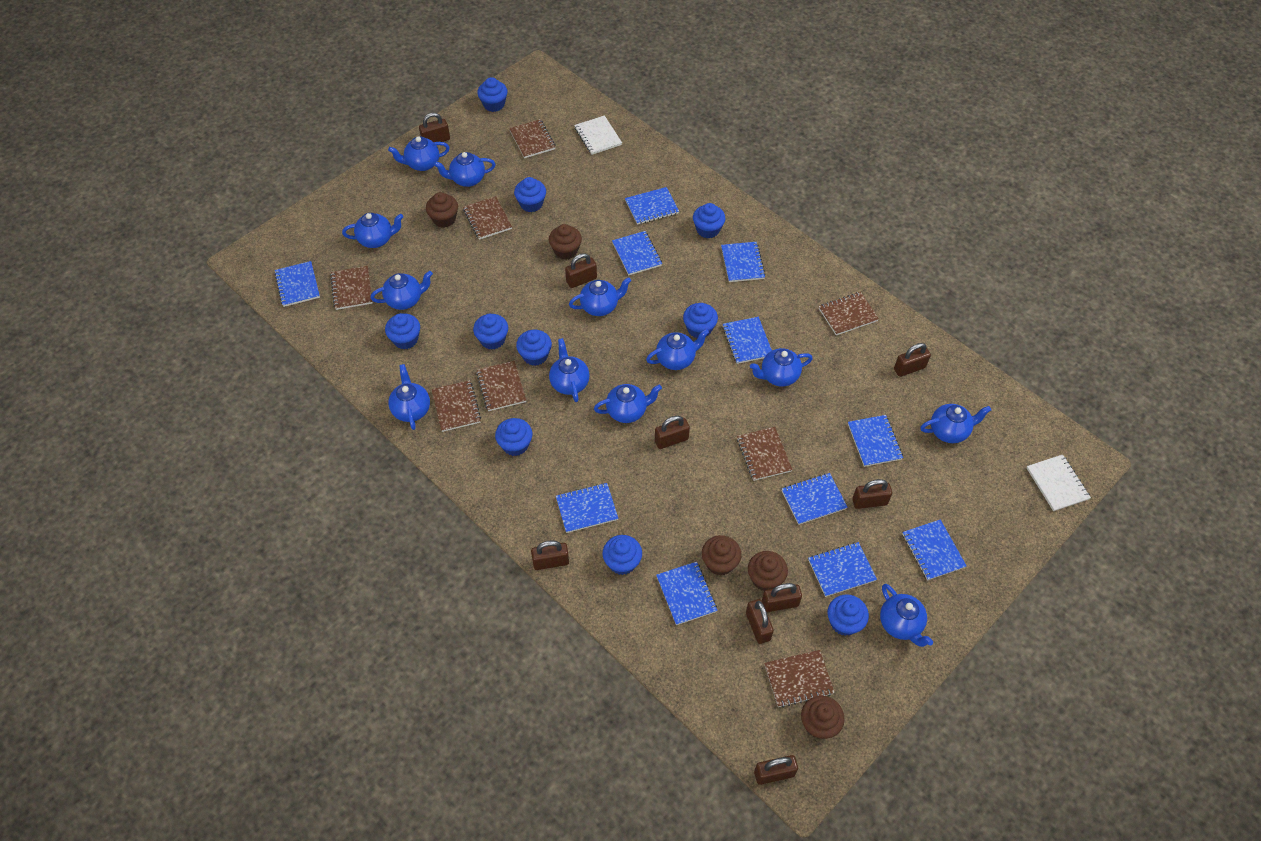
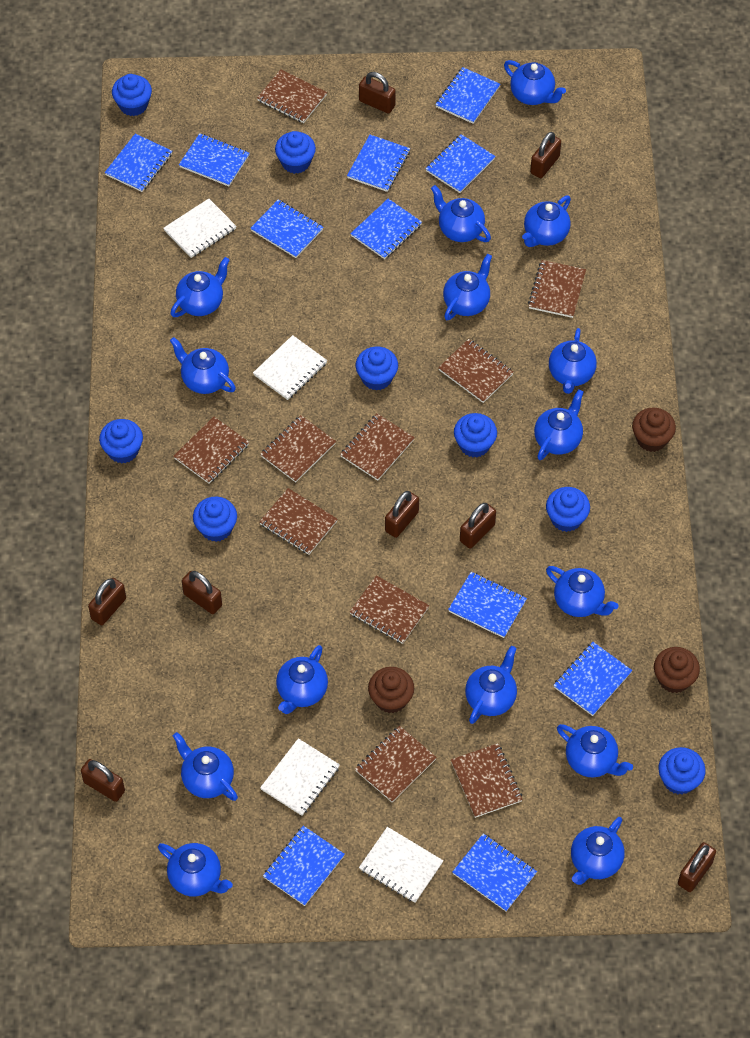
blue cupcake: [385,313,420,349] [473,314,508,350] [477,77,507,112] [495,418,533,456] [514,177,546,212] [516,330,552,366] [603,535,642,575] [683,303,718,338] [693,203,725,239] [828,594,869,636] = 10 -> [99,419,143,464] [112,74,152,116] [193,497,237,542] [275,131,316,174] [356,347,398,391] [454,413,497,458] [546,487,590,532] [658,747,706,794] = 8
blue teapot: [342,213,403,248] [370,271,433,310] [388,136,450,171] [388,364,430,430] [434,152,496,187] [549,338,589,402] [569,277,631,316] [594,384,662,423] [646,329,709,370] [750,348,813,387] [880,584,933,647] [920,404,991,443] = 12 -> [158,843,233,897] [170,337,236,394] [171,257,230,317] [173,732,238,801] [276,645,328,714] [431,185,491,242] [443,254,492,320] [465,646,517,724] [504,60,566,105] [522,195,571,247] [534,389,584,460] [546,566,619,617] [549,328,597,394] [557,724,633,777] [571,817,625,885] = 15
brown cupcake: [426,192,458,228] [549,224,582,260] [702,535,741,576] [748,551,788,591] [801,696,845,739] = 5 -> [368,667,414,713] [632,407,676,452] [654,647,700,693] = 3
brown notebook: [330,266,373,310] [431,380,481,432] [463,196,512,240] [476,361,526,411] [509,119,555,158] [737,427,793,481] [764,650,835,707] [819,292,879,335] = 8 -> [173,416,249,484] [257,69,327,123] [259,488,338,555] [260,415,336,482] [340,414,415,481] [350,575,429,644] [355,726,437,802] [438,339,514,403] [451,743,523,818] [528,260,586,318] = 10
brown padlock: [419,113,450,142] [531,540,569,570] [565,253,597,288] [655,416,690,449] [746,599,774,644] [754,755,798,785] [762,583,802,612] [852,479,892,509] [894,343,931,377] = 9 -> [81,759,125,802] [88,578,126,625] [182,571,222,614] [359,72,396,114] [385,491,419,538] [460,503,496,549] [530,132,561,178] [678,842,716,892] = 8
white notebook: [574,115,622,155] [1027,455,1091,511] = 2 -> [163,199,236,258] [253,335,327,400] [260,738,340,816] [359,827,443,903] = 4

